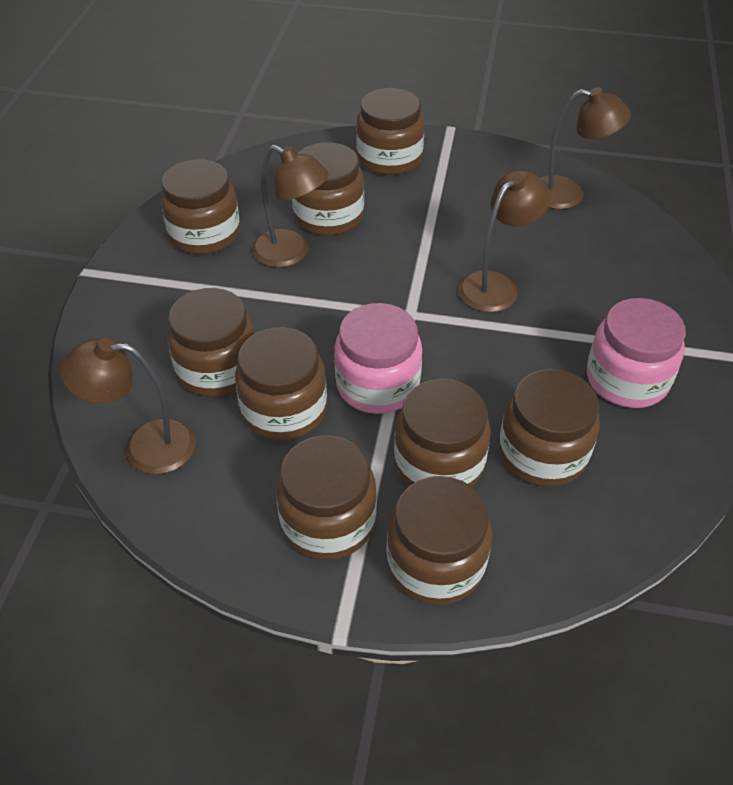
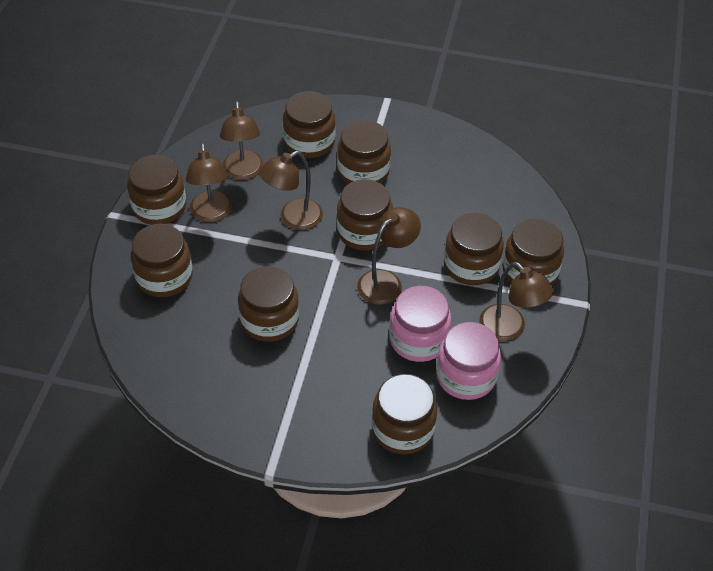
brown lamp: [60,338,196,474] [252,145,329,268] [458,170,550,312] [540,88,631,209] = 4 -> [186,143,232,222] [220,101,263,180] [259,151,323,230] [357,207,421,305] [479,262,554,341] = 5

